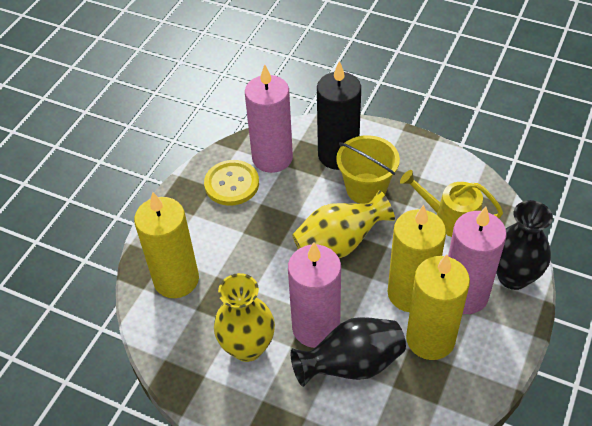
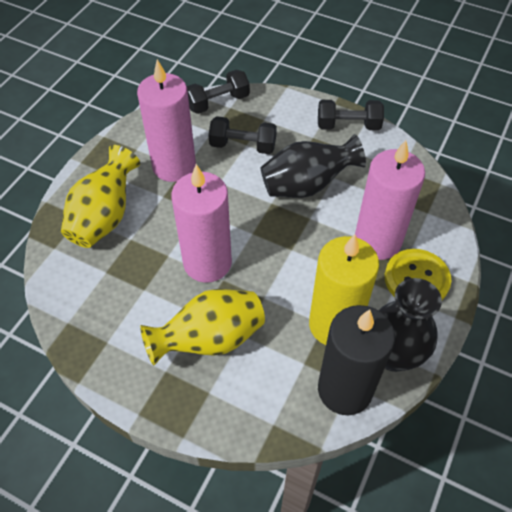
black dumbbell: none = 0 -> [187,70,250,114] [208,116,277,154] [318,100,384,130] = 3
yellow bucket: [336,135,400,204] = 1 -> none = 0
yellow candle: [134,192,199,298] [388,205,446,312] [406,254,470,360] = 3 -> [309,234,379,345] = 1
yellow watering can: [400,170,503,237] = 1 -> none = 0

